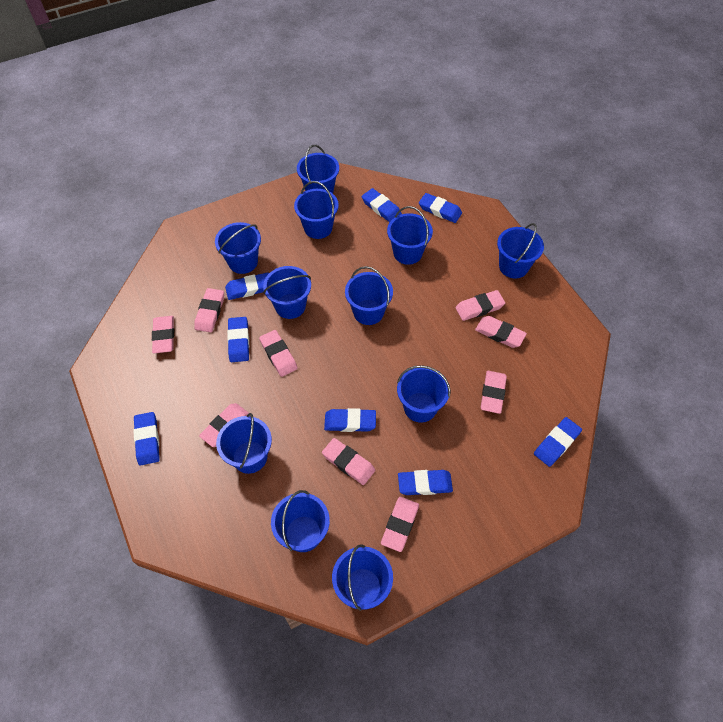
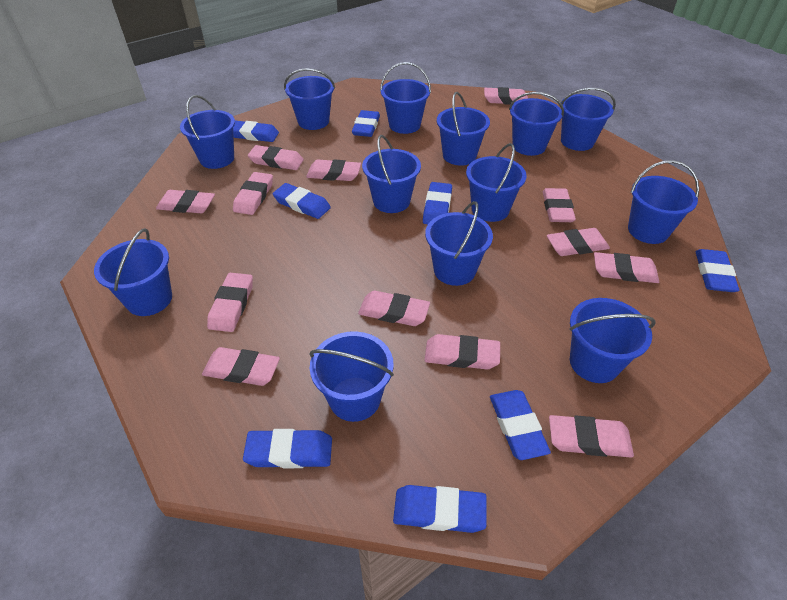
blue bucket: [215,222,261,274] [216,413,272,474] [263,266,311,319] [271,490,330,552] [294,181,339,239] [297,145,339,193] [332,544,393,611] [345,266,393,325] [387,206,433,265] [397,365,451,422] [497,223,544,279] = 11 -> [94,228,172,316] [180,95,235,169] [284,68,335,130] [309,332,394,422] [362,135,421,213] [380,62,431,134] [425,201,493,286] [437,92,490,166] [466,143,527,222] [509,92,564,156] [561,88,616,151] [569,298,656,383] [628,160,699,244] = 13
pink eraser: [152,316,174,354] [194,288,224,332] [199,403,249,447] [259,330,298,377] [322,438,375,485] [381,497,419,552] [455,290,505,321] [475,316,527,348] [481,371,507,414] = 9 -> [156,190,215,213] [202,347,280,386] [207,273,253,332] [233,172,273,215] [248,145,304,170] [306,159,361,181] [358,291,430,326] [424,334,500,369] [484,87,528,105] [543,188,576,222] [547,228,610,256] [549,415,634,458] [594,252,659,283] = 13

